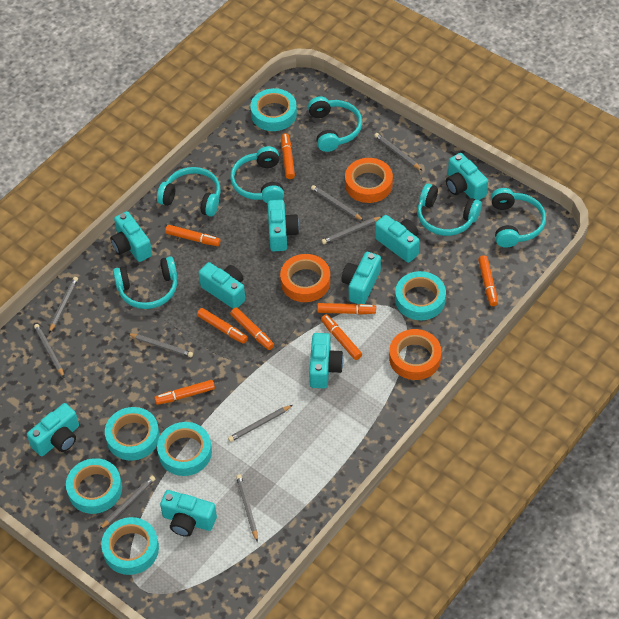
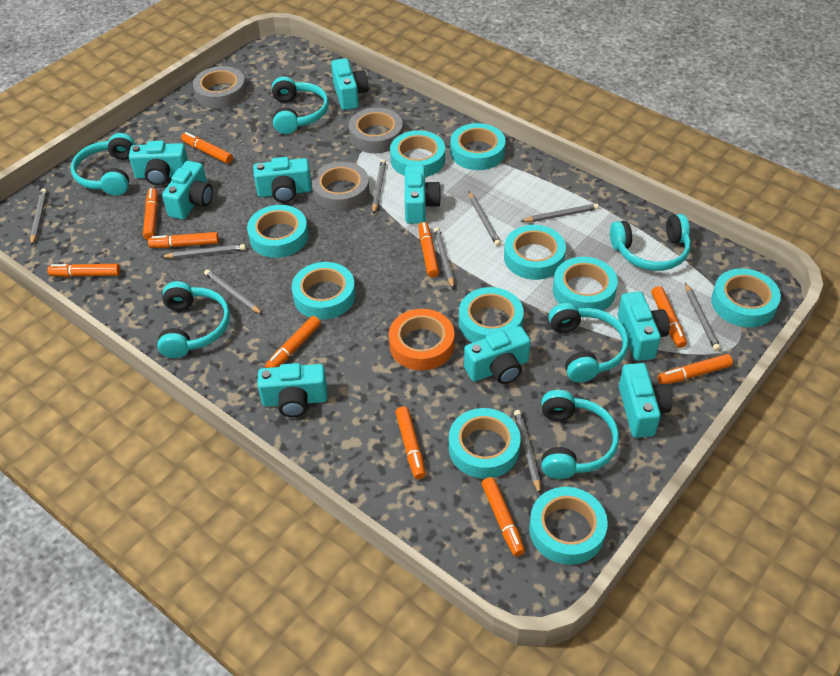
grey tape: none = 0 -> [193,66,247,109] [312,162,370,212] [349,108,403,153] = 3
orange marker: [154,380,215,405] [165,225,220,246] [197,308,248,344] [230,308,274,350] [281,133,295,179] [317,303,376,315] [321,314,362,360] [478,255,498,306] = 8 -> [47,264,120,277] [143,188,158,240] [148,232,219,248] [181,132,233,164] [265,316,321,368] [395,406,426,479] [418,222,439,277] [481,477,525,556] [651,286,687,348] [657,354,733,384] = 10
orange tape: [280,254,330,302] [345,158,393,203] [389,329,441,380] = 3 -> [389,309,455,371] = 1
turquoise tape: [66,458,122,514] [101,517,159,575] [105,407,160,461] [157,422,212,476] [250,88,297,131] [395,271,446,320] = 6 -> [247,205,308,258] [292,262,356,320] [390,130,445,177] [449,408,521,479] [450,123,506,170] [459,287,524,342] [504,225,566,280] [529,487,608,565] [553,257,618,311] [711,268,781,327] = 10

